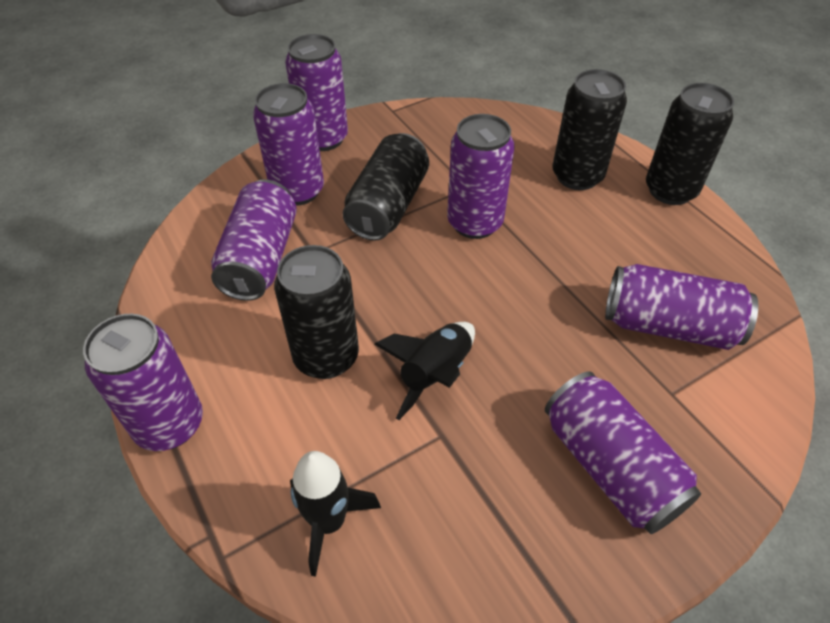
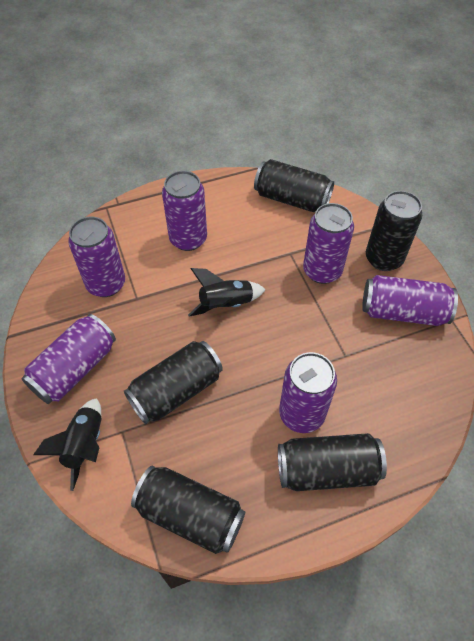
black can: [274,245,359,379] [343,133,429,241] [553,69,627,190] [646,83,734,205] = 4 -> [124,341,223,424] [131,466,245,554] [254,159,334,212] [278,433,387,491] [366,191,422,271] = 5
purple can: [83,314,203,451] [211,179,297,301] [253,83,324,206] [285,34,348,151] [447,114,515,239] [545,372,701,534] [605,264,758,350] = 7 -> [21,314,116,404] [68,217,125,297] [162,171,207,251] [279,352,337,433] [303,203,354,284] [362,275,458,326] = 6

